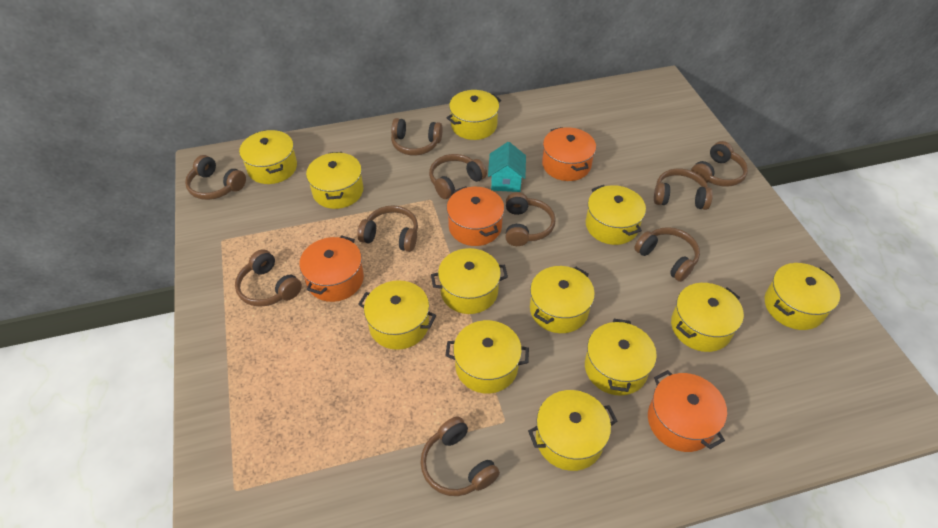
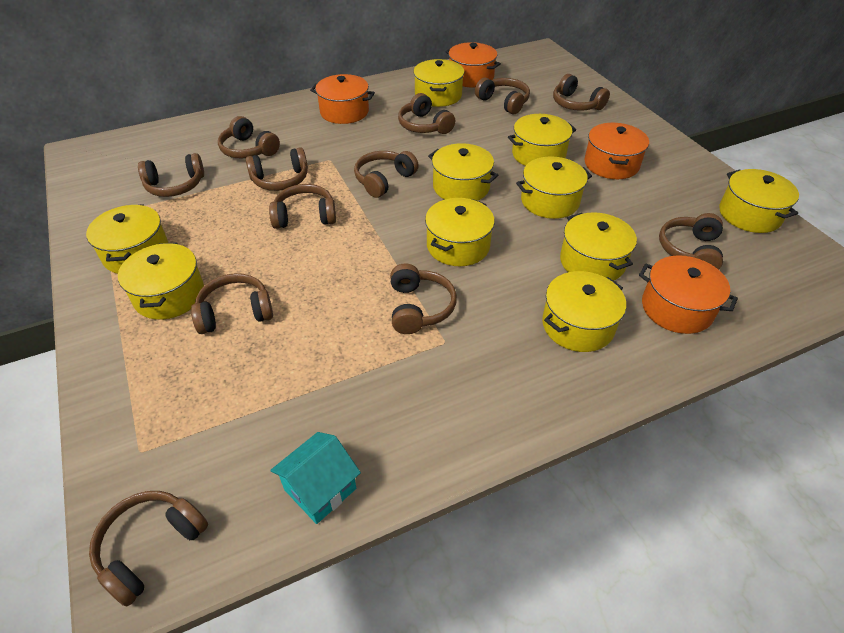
brown headphones: [185,155,246,200] [235,249,302,307] [357,205,418,252] [391,118,443,155] [420,416,500,496] [429,154,487,199] [506,192,556,246] [634,227,700,282] [654,169,713,210] [691,141,748,187] = 10 -> [89,491,208,607] [138,153,204,197] [191,273,273,334] [218,116,280,159] [246,147,308,191] [269,184,336,229] [354,151,419,198] [390,263,457,334] [398,93,455,134] [475,78,530,114] [553,74,610,111] [659,213,723,270] = 12
yellow pot: [239,130,297,184] [306,152,363,209] [358,280,436,350] [431,248,508,314] [445,320,529,394] [446,90,501,140] [528,390,617,471] [530,266,595,333] [585,319,657,395] [586,185,646,245] [671,283,744,352] [765,263,840,330] = 12 -> [86,204,168,274] [118,242,204,320] [413,59,464,107] [425,198,495,266] [428,143,498,201] [508,114,576,166] [516,157,592,219] [542,271,626,352] [560,212,637,281] [719,169,799,233] = 10

